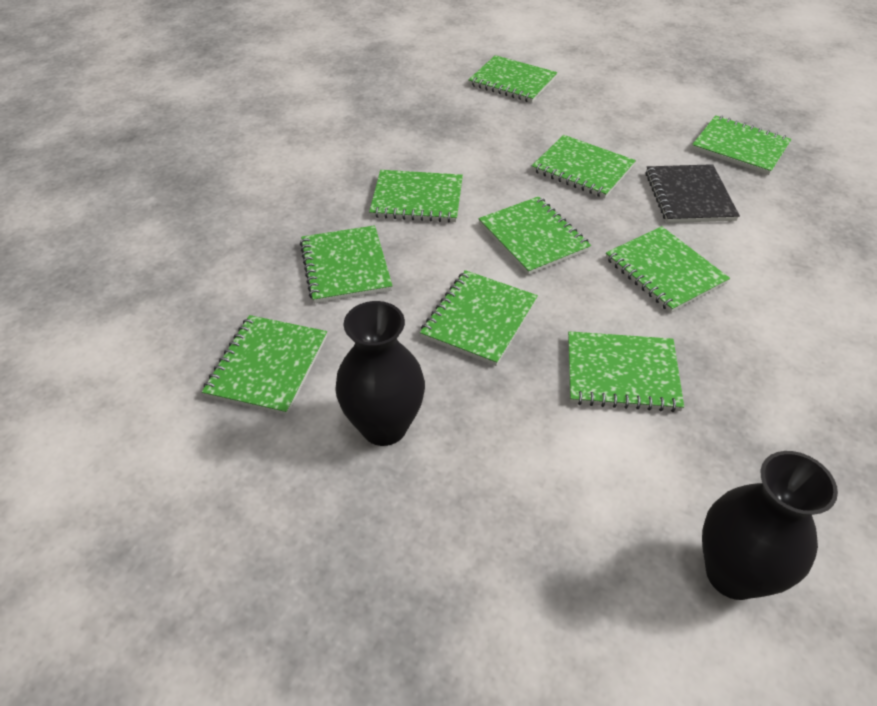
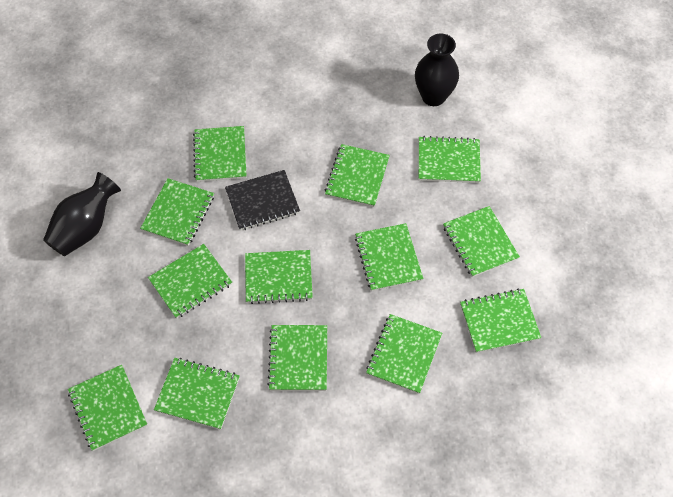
green notebook: [202,315,327,415] [300,225,393,303] [369,170,463,223] [420,270,538,366] [468,55,557,103] [479,196,591,275] [532,135,636,198] [568,331,684,412] [606,226,730,313] [692,115,792,175] = 10 -> [68,365,147,451] [140,178,214,246] [148,244,232,319] [154,358,240,430] [193,126,247,182] [245,250,313,304] [267,325,327,391] [325,144,390,207] [355,223,423,291] [366,314,442,394] [419,136,481,183] [443,206,520,277] [460,289,541,353] = 13

